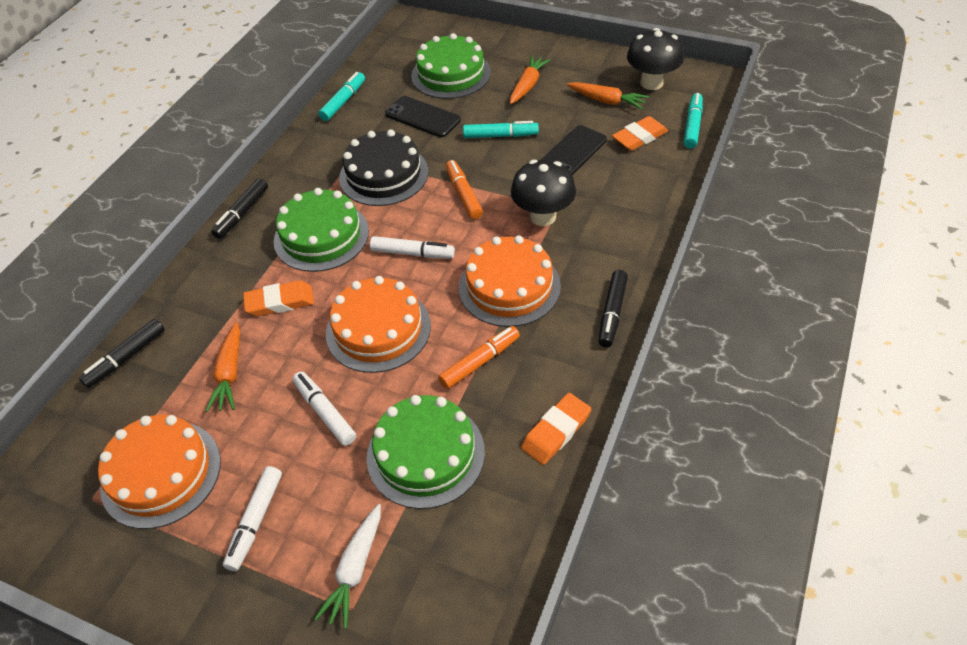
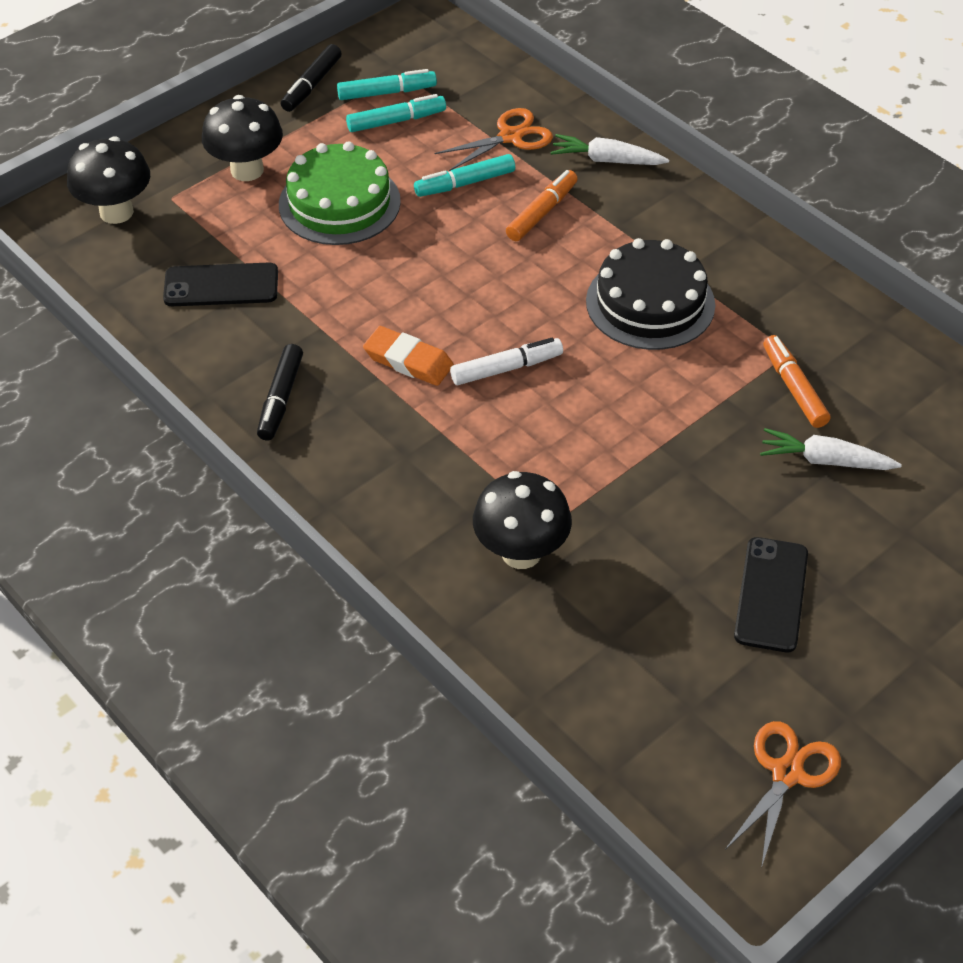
black marker: [79,319,165,388] [211,178,268,239] [598,270,628,347] = 3 -> [257,344,303,441] [281,44,342,112] = 2
black mushroom: [511,160,576,226] [627,28,684,90] = 2 -> [67,136,150,224] [202,95,283,181] [473,471,572,569] = 3
green cake: [274,188,369,272] [367,395,485,509] [411,33,491,99] = 3 -> [279,141,401,245] = 1
orange cake: [98,415,221,529] [326,276,431,373] [459,236,561,327] = 3 -> none = 0
orange carrot: [206,322,240,412] [510,55,551,104] [567,82,649,110] = 3 -> none = 0
orange eraser: [243,281,314,316] [521,393,591,465] [612,116,668,151] = 3 -> [363,326,454,386] = 1
orange scissors: none = 0 -> [435,108,553,171] [725,721,841,868] = 2
white carrot: [314,504,381,629] = 1 -> [550,134,669,165] [760,428,902,470] = 2
white marker: [223,466,282,571] [292,371,356,446] [370,236,455,259] = 3 -> [450,338,563,385] = 1

